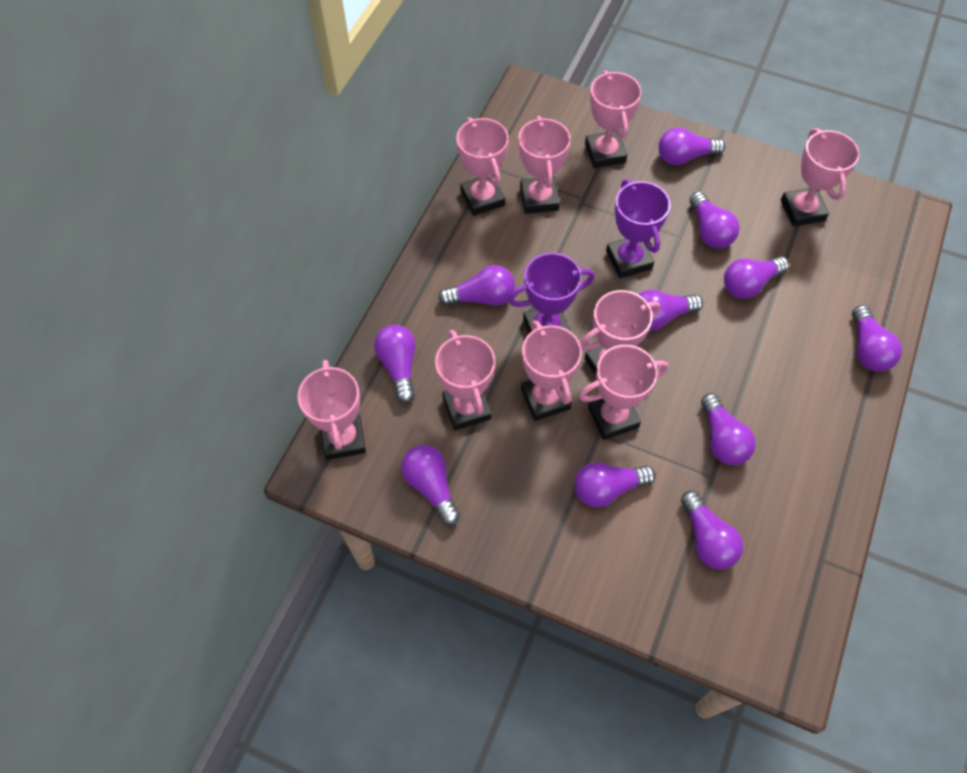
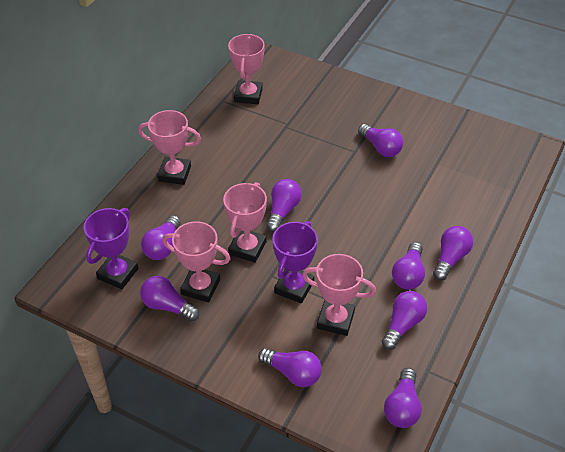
pink trophy: [298,360,366,460] [435,330,495,430] [456,117,509,216] [518,116,571,214] [521,320,582,421] [579,345,668,440] [580,290,660,375] [585,70,642,168] [781,128,860,227] = 9 -> [138,110,201,185] [162,221,230,302] [223,182,267,263] [228,34,265,104] [302,254,376,336] = 5
purple light bulb: [374,325,416,403] [401,445,460,526] [438,265,515,306] [574,462,656,508] [638,289,703,330] [658,127,725,165] [681,491,743,569] [689,191,740,248] [701,393,756,465] [724,256,789,299] [852,305,902,371] = 11 -> [140,276,199,321] [141,215,181,260] [258,348,322,387] [266,179,302,232] [358,124,403,157] [382,291,427,350] [384,368,422,428] [392,242,425,289] [433,226,473,281] = 9

